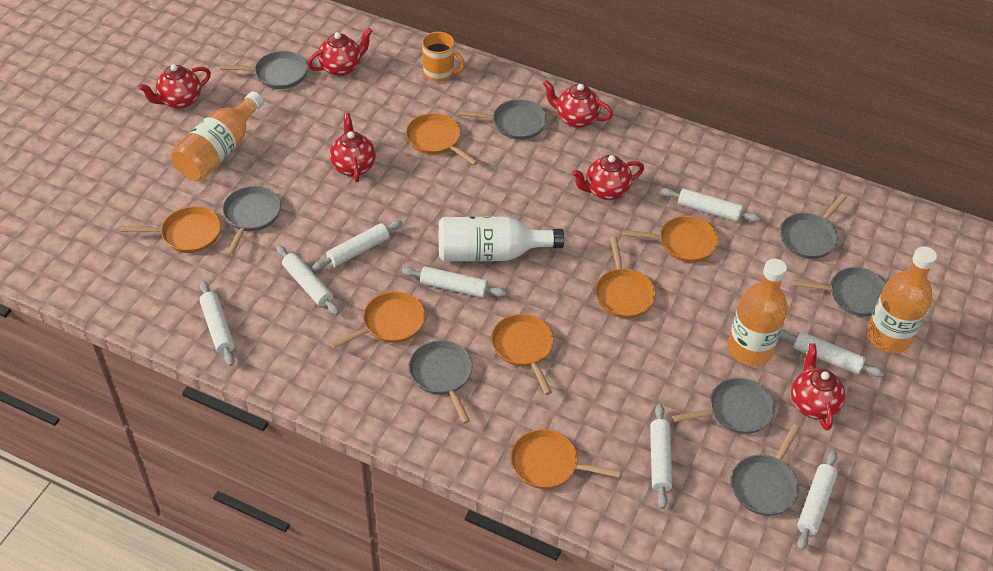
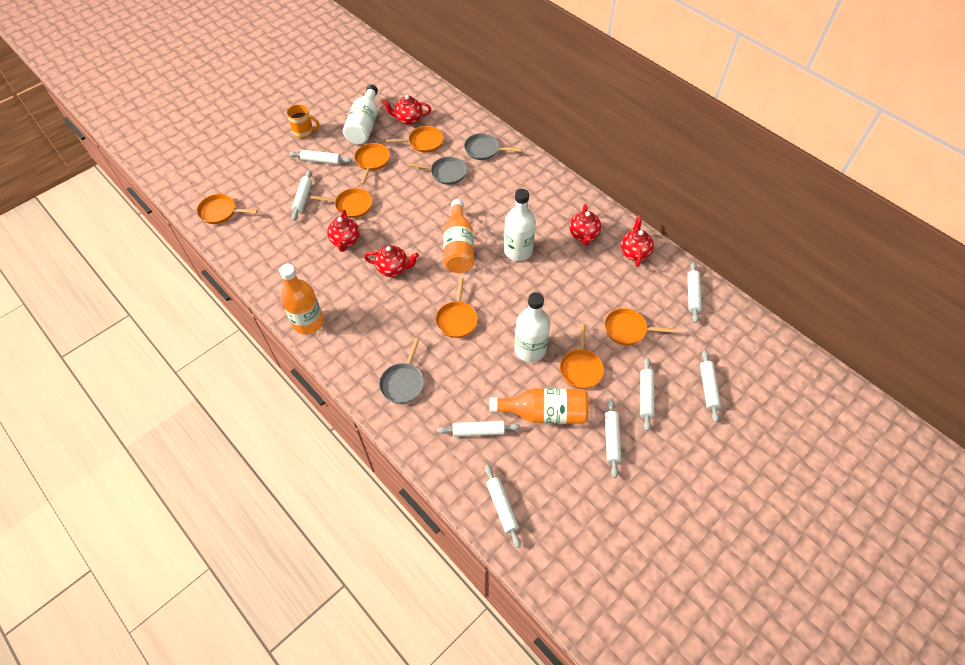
grey pan: [220,51,308,89] [223,186,281,255] [409,340,473,424] [458,99,547,140] [673,378,775,434] [731,424,800,516] [780,194,847,259] [792,267,886,316] = 8 -> [379,338,424,404] [407,156,467,185] [464,133,522,160] = 3
red teapot: [139,64,211,109] [307,28,372,76] [330,113,376,182] [543,80,613,128] [572,155,644,200] [791,343,845,431] = 6 -> [327,210,360,252] [364,245,419,277] [382,95,431,125] [569,204,601,246] [621,215,654,267] = 5
white bottle: [439,216,564,262] = 1 -> [343,85,378,144] [504,189,536,261] [514,292,550,362] = 3

